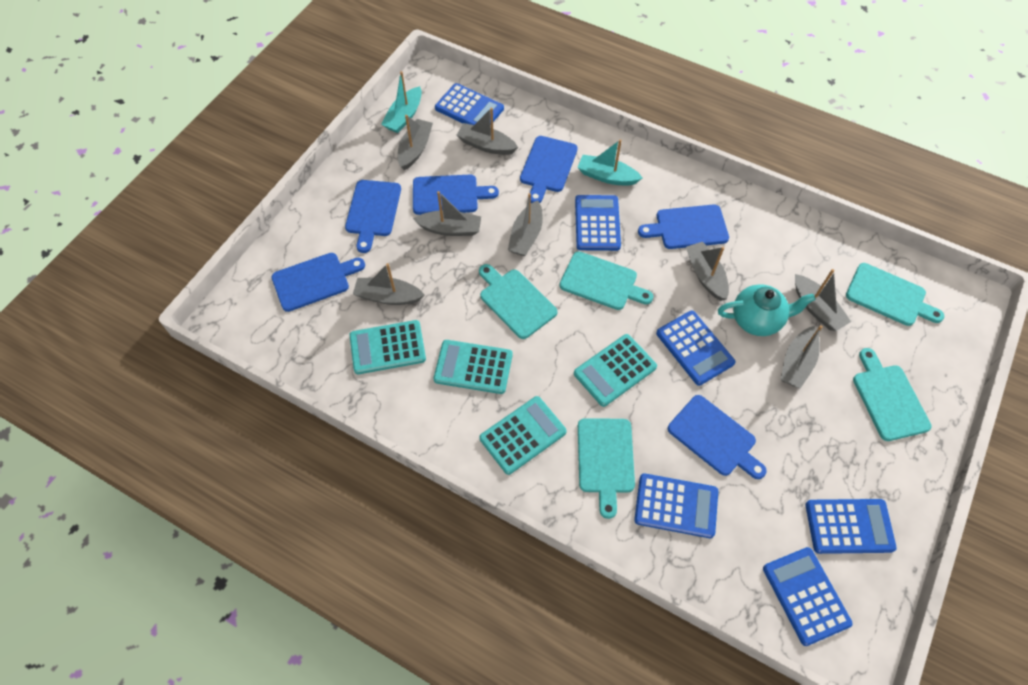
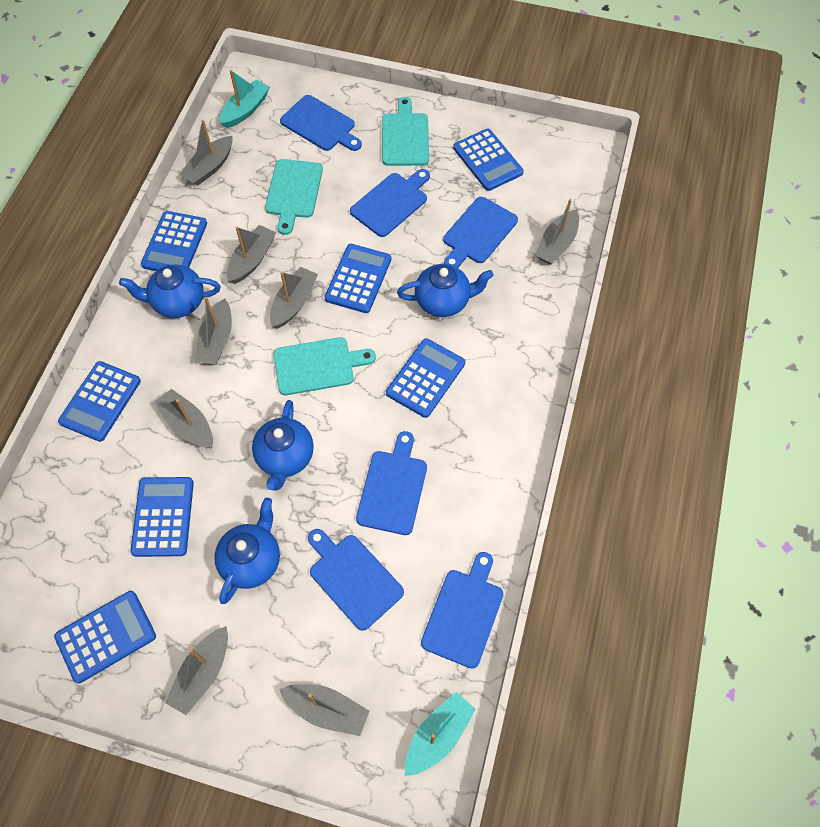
blue calculator: [435,83,504,126] [575,195,621,251] [634,473,718,538] [656,311,735,386] [763,547,853,646] [805,499,897,554] = 6 -> [54,591,156,684] [58,361,141,442] [130,477,194,557] [141,211,207,271] [325,244,391,313] [386,338,465,418] [453,129,524,191] = 7
blue teapot: none = 0 -> [119,265,220,318] [214,497,280,604] [252,400,314,491] [397,264,494,317] = 4
turquoise calculator: [349,320,426,374] [434,340,513,394] [479,396,567,475] [574,334,657,407] = 4 -> none = 0
turquoise cutting board: [479,264,558,339] [559,251,653,310] [578,418,635,519] [846,263,944,326] [853,348,932,441] = 5 -> [265,159,323,235] [273,337,376,395] [382,97,429,166] = 3
turquoise teapot: [718,284,815,336] = 1 -> none = 0

